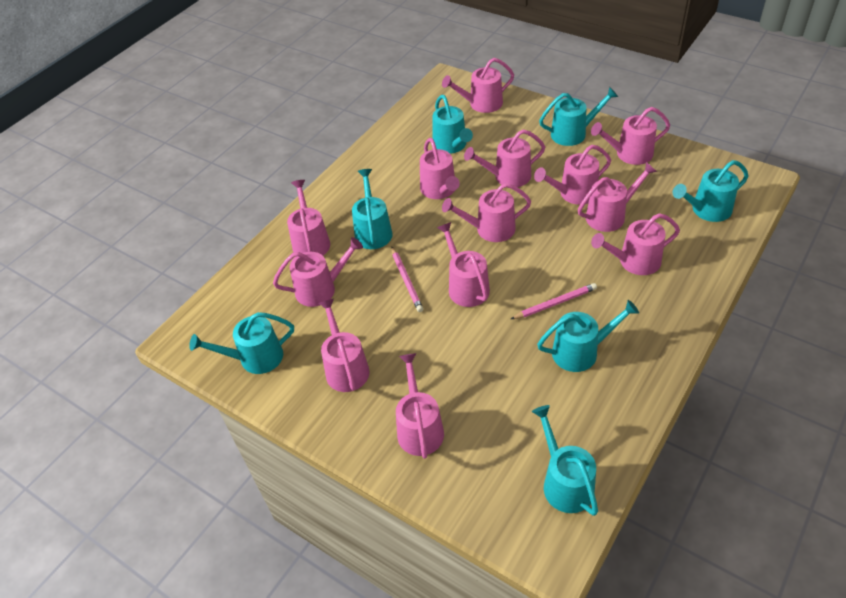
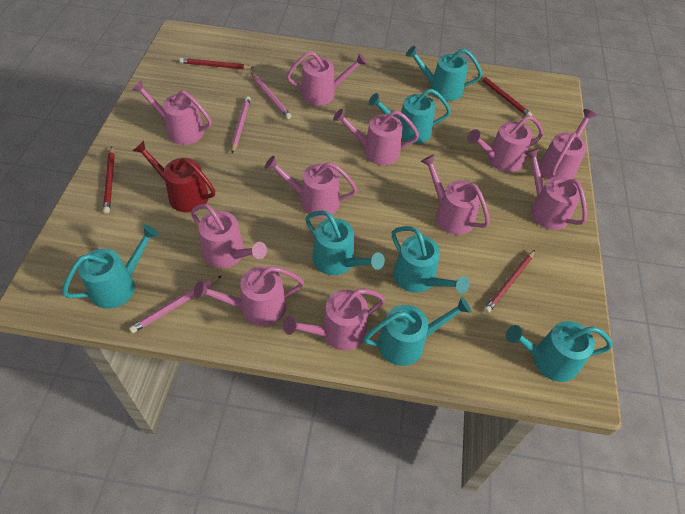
pink pencil: [392,247,423,312] [511,283,597,319] = 2 -> [129,276,221,333] [231,96,251,153] [251,73,291,119] = 3
pink watering can: [273,237,363,307] [287,180,330,256] [318,299,370,392] [396,353,444,459] [420,138,460,199] [437,222,490,307] [442,58,514,113] [442,183,531,242] [464,130,545,187] [534,145,611,205] [578,162,657,232] [591,107,670,165] [591,213,680,275] = 13 -> [132,81,212,145] [191,204,267,268] [194,266,304,326] [265,156,357,218] [283,289,385,350] [287,51,367,105] [333,109,419,165] [421,155,490,235] [468,115,543,172] [524,148,587,230] [539,109,597,180] = 11
red pencil: none = 0 -> [103,147,115,213] [179,58,254,70] [478,74,532,116] [484,250,535,313] = 4
red watering can: none = 0 -> [133,141,215,212] = 1

